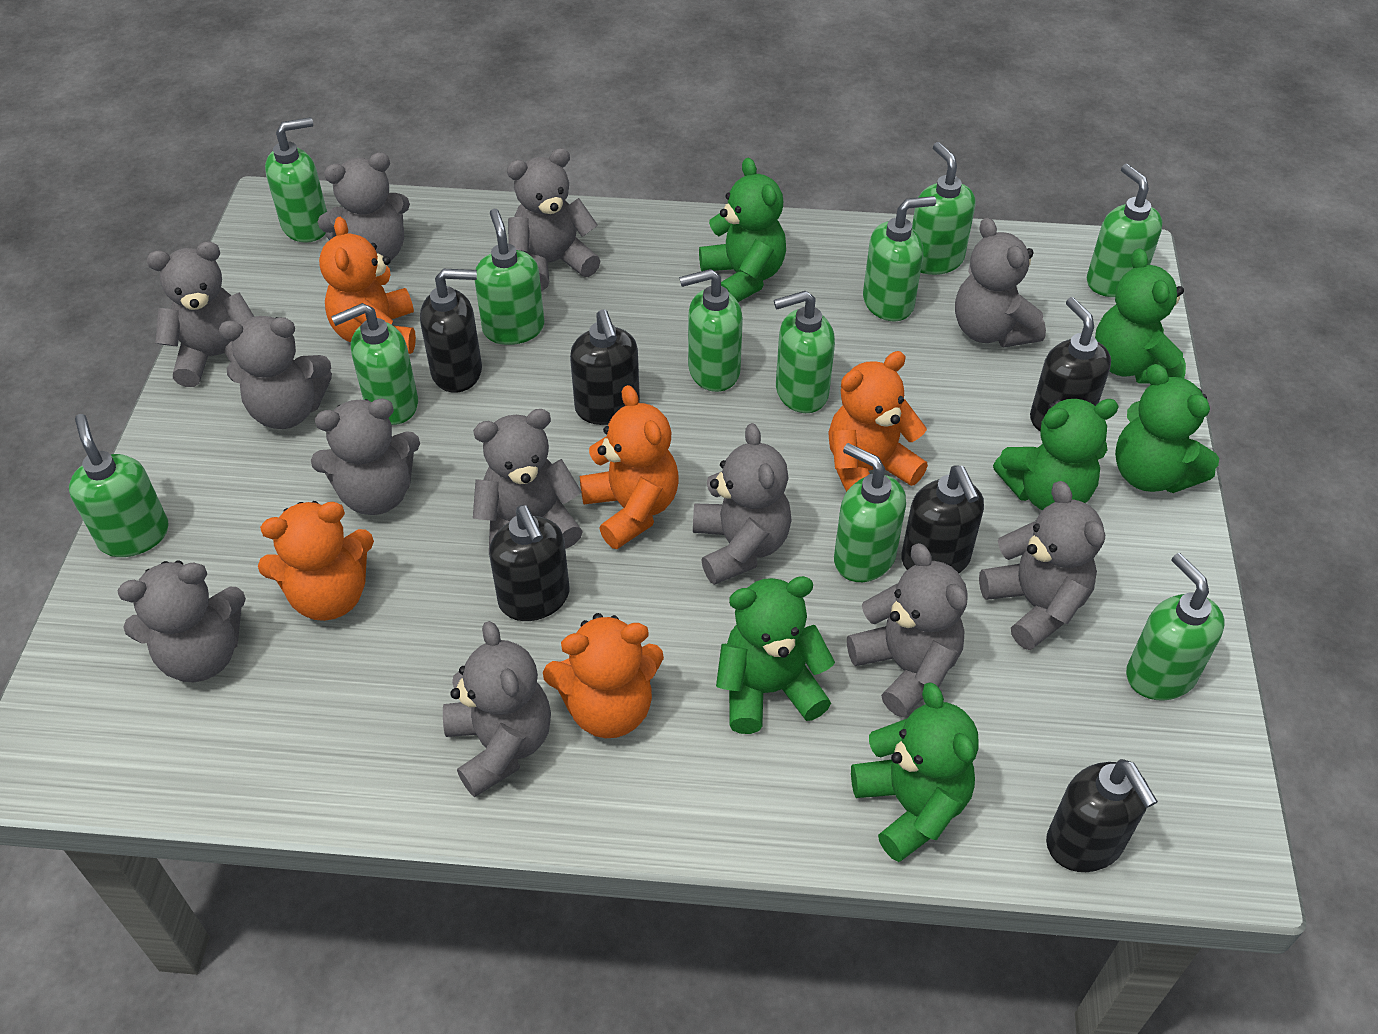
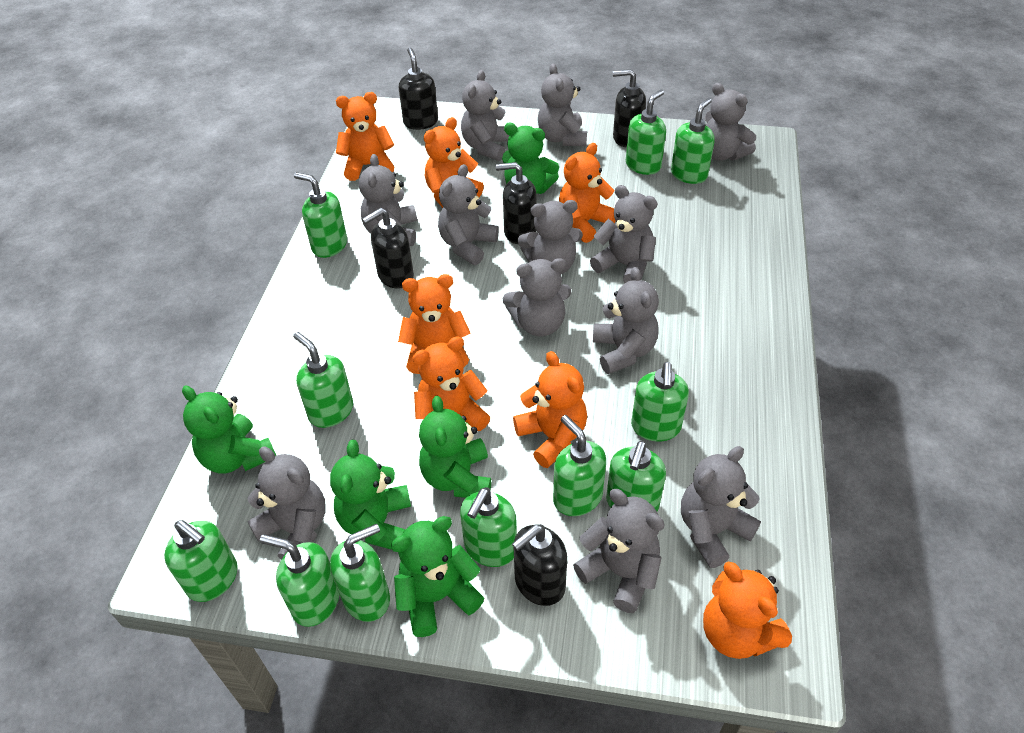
black soap dispenser: [420,269,482,393] [489,505,569,621] [570,309,640,425] [901,466,984,573] [1030,297,1111,432] [1046,759,1158,872] = 6 -> [362,208,414,288] [399,47,438,130] [496,162,537,244] [512,524,567,606] [613,69,646,147] = 5
green teddy bear: [699,158,786,302] [716,576,835,734] [851,682,979,862] [993,399,1119,510] [1095,248,1186,384] [1115,364,1219,493] = 6 -> [182,386,276,474] [330,440,411,550] [391,516,484,637] [419,396,491,498] [502,123,559,194] = 5
orange teddy bear: [258,501,374,621] [319,217,416,354] [543,613,664,738] [580,385,679,549] [828,351,928,492] = 5 -> [336,92,394,181] [398,274,470,374] [412,337,490,431] [424,117,484,208] [513,351,587,468] [559,143,616,243] [703,561,792,659] = 7

